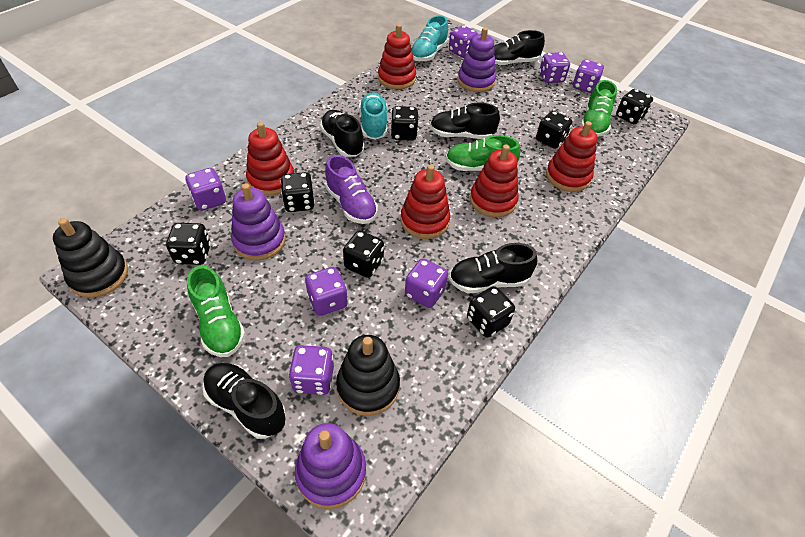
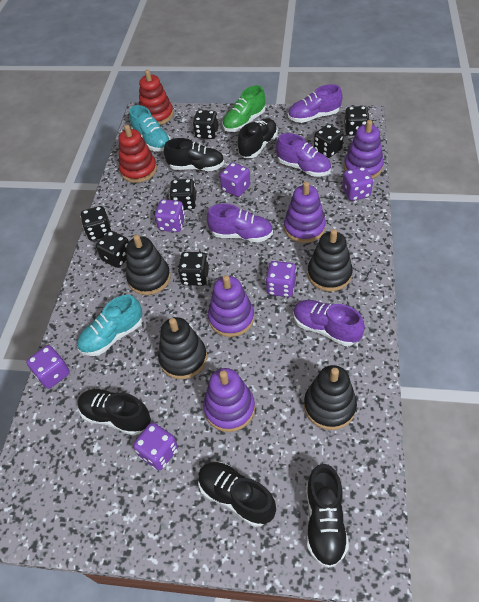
black stacking toy: [53,218,128,298] [336,335,400,416] = 2 -> [126,234,171,295] [158,317,207,379] [304,365,357,430] [307,229,353,292] = 4
green shoe: [187,265,246,357] [446,135,520,171] [581,80,617,137] = 3 -> [222,85,265,132] = 1
purple dice: [185,168,226,211] [289,345,334,395] [305,267,348,316] [405,259,448,308] [449,25,478,57] [539,52,570,83] [573,60,604,93] = 7 -> [26,345,70,389] [133,422,178,470] [155,199,185,232] [220,162,250,197] [265,261,297,297] [342,167,373,201] = 6
purple shoe: [325,155,378,224] = 1 -> [207,204,273,242] [276,133,331,177] [288,84,342,123] [293,300,365,346] = 4
purple stacking toy: [231,183,286,260] [295,423,366,509] [457,27,496,92] = 3 -> [203,368,255,432] [208,275,254,337] [284,182,326,243] [344,120,384,179] = 4
red stacking toy: [246,122,294,196] [378,24,416,89] [400,164,450,239] [470,145,519,218] [546,121,598,192] = 5 -> [119,125,157,183] [139,70,174,125] = 2

